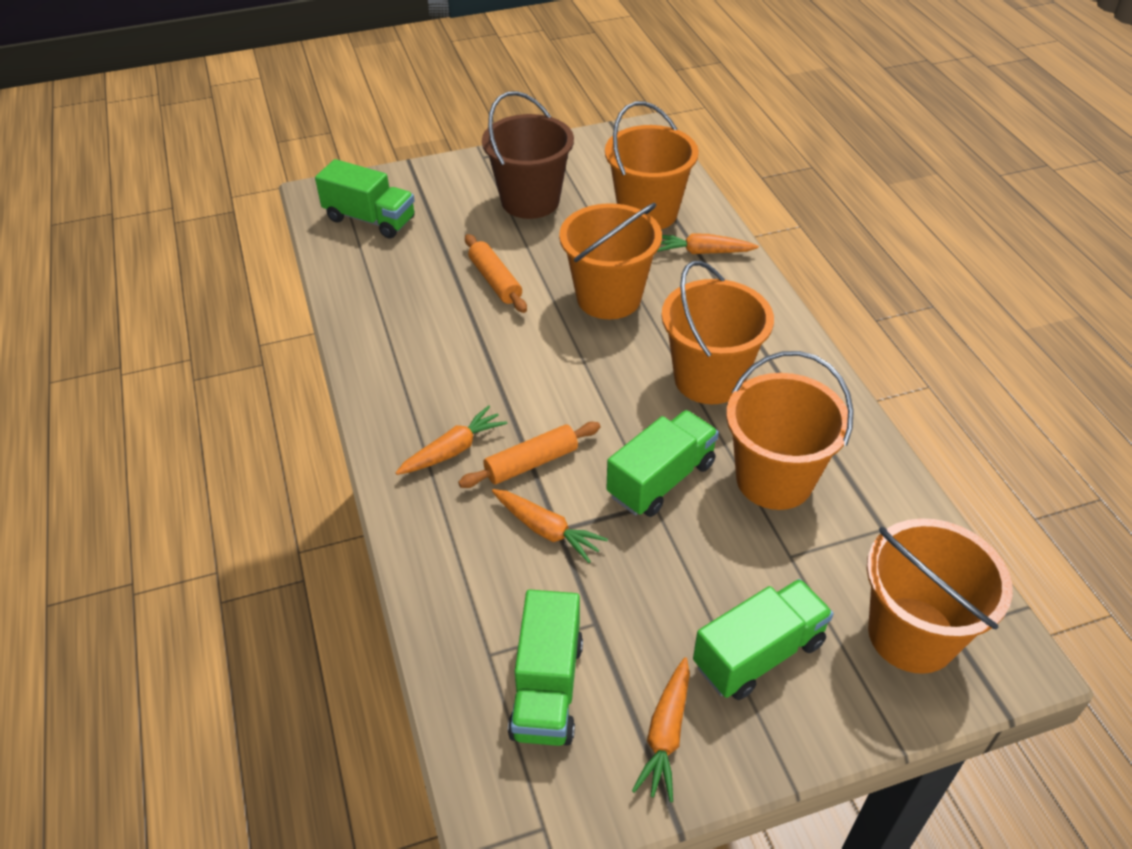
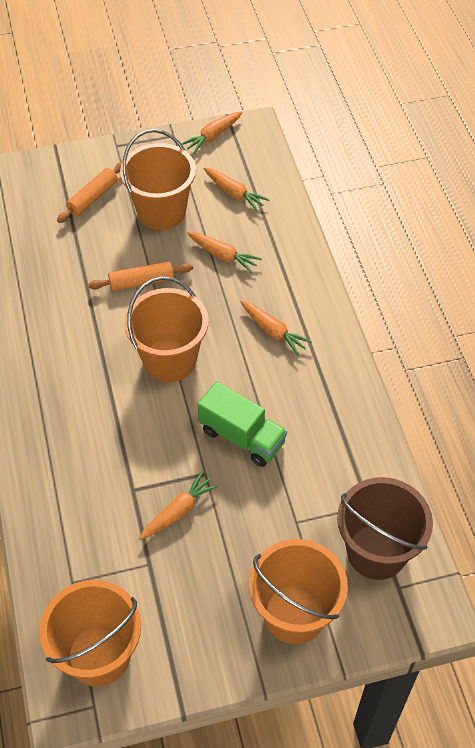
green truck: [315,159,415,239] [508,589,583,746] [607,410,719,517] [693,579,834,700] = 4 -> [197,382,287,467] = 1
orange bucket: [559,203,662,319] [605,101,699,229] [661,261,774,404] [726,351,854,510] [867,518,1013,674] = 5 -> [39,580,141,687] [120,129,196,230] [124,277,209,382] [249,539,348,644] = 4
orange carrot: [396,405,507,475] [492,489,608,563] [632,657,690,802] [657,233,759,254] = 4 -> [139,471,219,540] [181,111,242,154] [187,232,262,273] [203,167,270,211] [241,301,312,356] = 5

